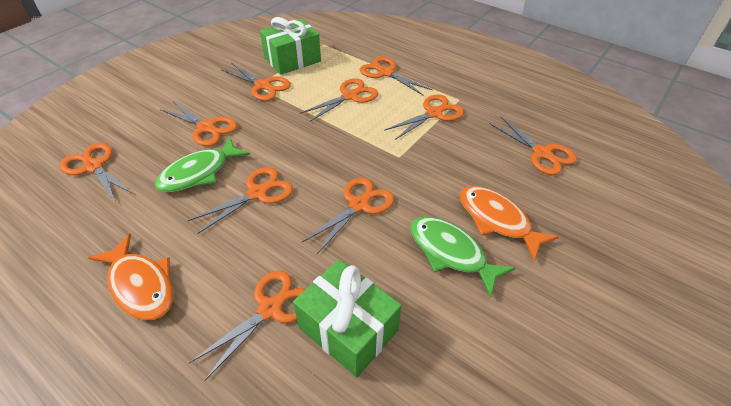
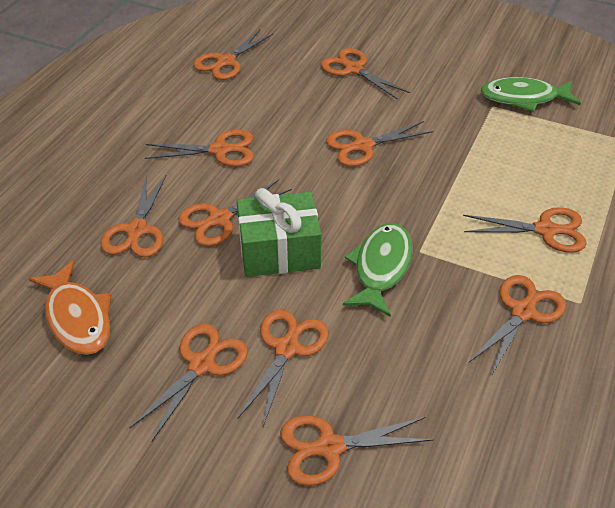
green gift: [260,17,321,75] [293,259,402,377] = 2 -> [237,188,321,277] = 1
orange fish: [88,234,173,320] [460,186,559,261] = 2 -> [29,260,111,355] = 1
orange scissors: [60,143,135,203] [160,101,237,146] [188,167,293,234] [189,270,306,381] [222,63,291,101] [300,78,378,122] [302,177,394,254] [360,57,433,95] [384,94,464,140] [489,117,577,175] = 10 -> [100,175,166,257] [129,324,248,442] [145,129,254,167] [178,179,292,246] [193,30,274,80] [237,309,329,427] [280,415,434,486] [321,48,410,100] [326,121,433,167] [463,207,587,253] [468,275,566,376] = 11

